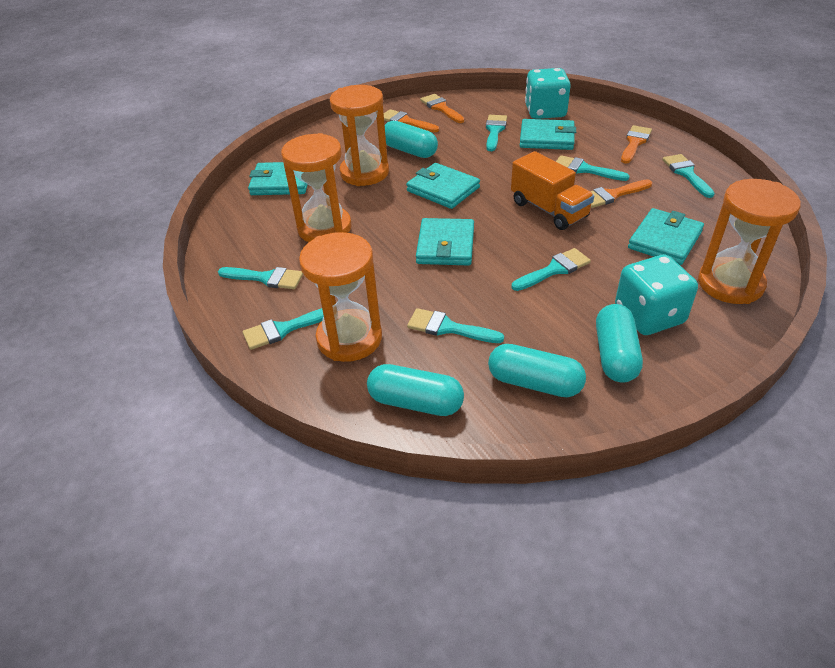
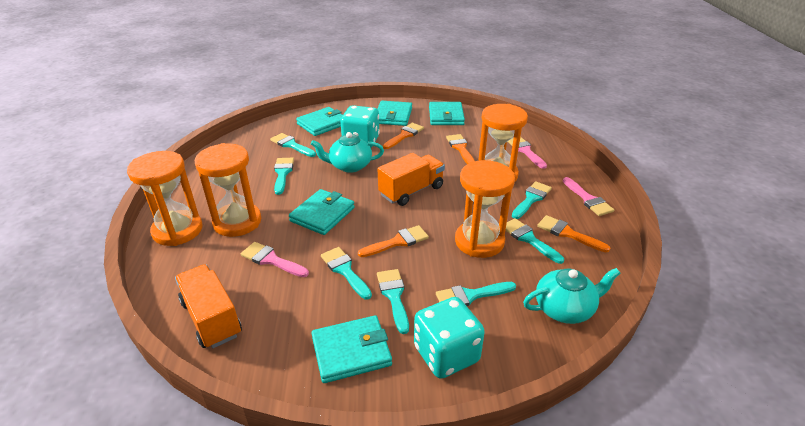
orange truck: [511,151,594,230] = 1 -> [175,264,242,348] [378,153,445,206] = 2
pink brush: none = 0 -> [241,242,309,277] [507,137,547,169] [563,177,614,216] = 3
turquoise capsule: [367,364,464,416] [385,121,438,158] [488,344,586,397] [596,304,643,383] = 4 -> none = 0
turquoise teapot: none = 0 -> [311,132,384,173] [523,268,621,324] = 2

